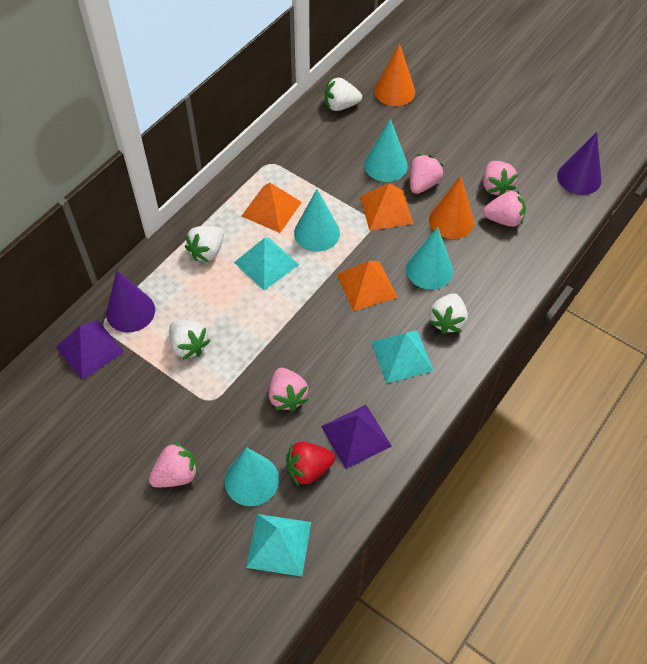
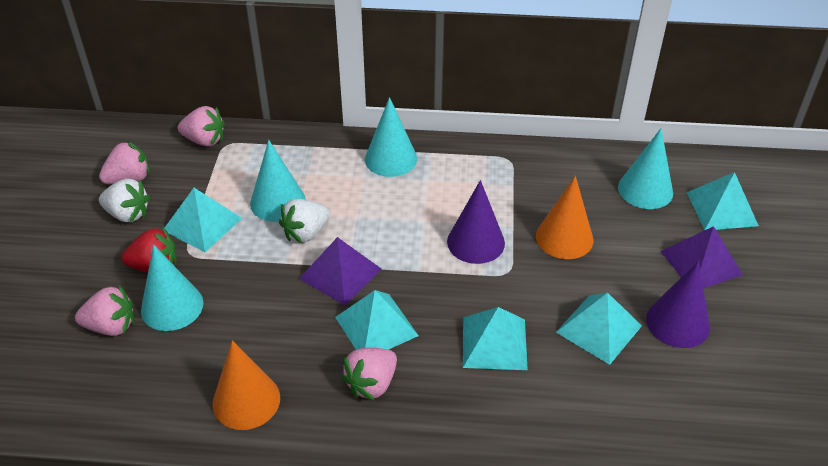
orange pyramid: [241,182,302,233] [336,261,398,311] [360,183,413,231] = 3 -> none = 0
pink strawberry: [149,442,199,487] [269,368,309,411] [410,154,444,194] [483,161,518,196] [483,190,526,227] = 5 -> [75,286,134,336] [99,141,150,184] [178,106,225,147] [341,348,397,401] = 4
turquoise pyramid: [234,238,299,291] [246,514,311,577] [371,330,434,383] = 3 -> [165,188,242,252] [335,290,419,350] [463,307,528,370] [556,293,642,365] [687,172,759,230] = 5
white strawberry: [169,320,211,360] [185,226,224,262] [325,77,362,111] [429,293,468,334] = 4 -> [99,179,150,222] [279,199,330,243] = 2

